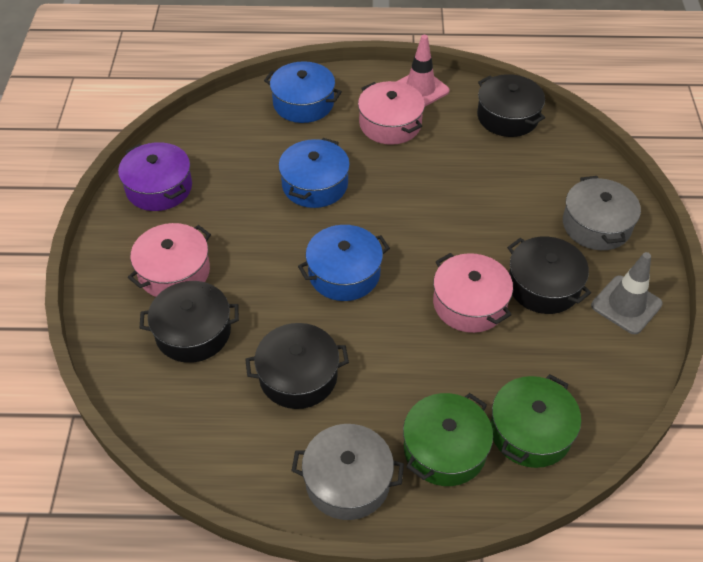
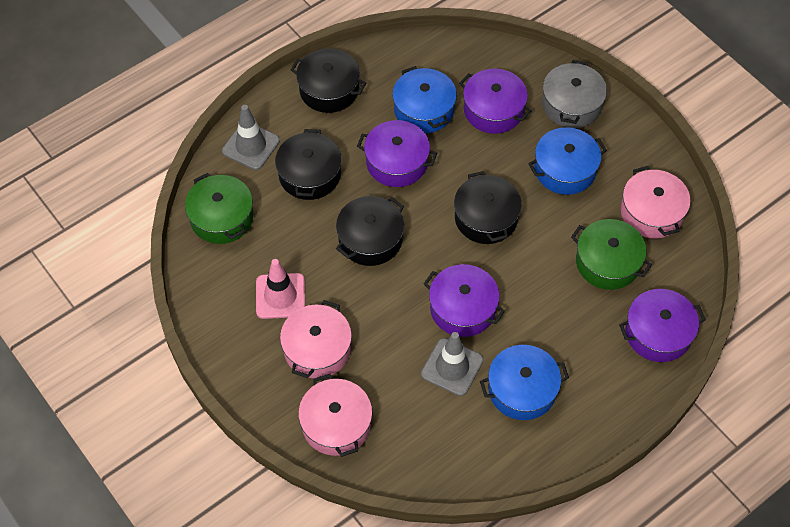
grey pot: [292,424,404,520] [563,176,641,250] = 2 -> [542,60,607,128] = 1
grey traffic cone: [591,252,663,334] = 1 -> [222,105,280,170] [421,332,484,396] = 2
purple pot: [118,142,192,211] = 1 -> [357,120,437,187] [424,264,505,337] [459,69,532,134] [619,289,706,362] = 4

